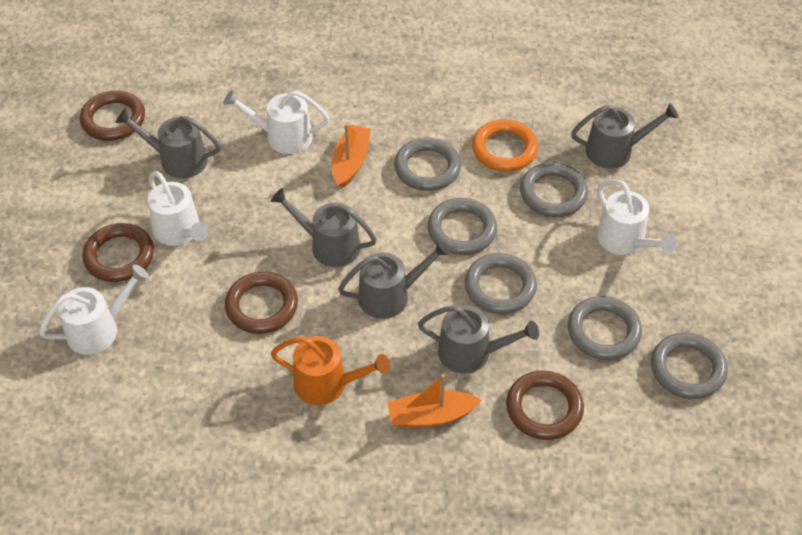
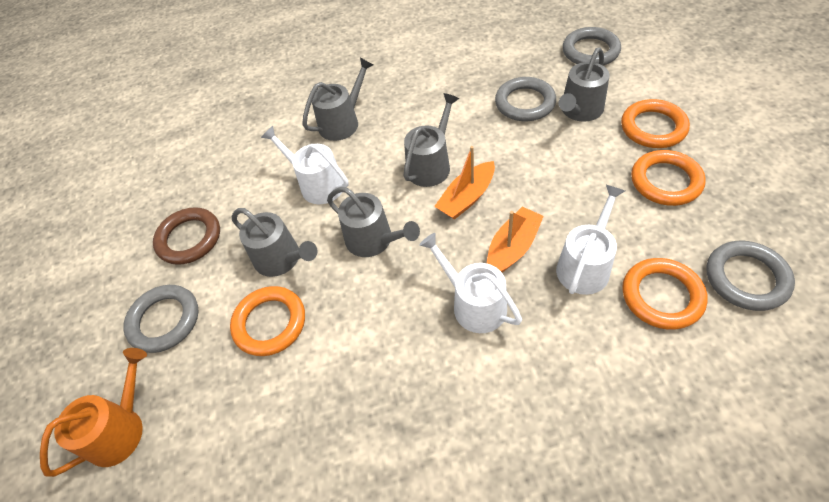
brown ring: [80,91,145,141] [82,223,154,282] [225,272,298,334] [506,370,584,440] = 4 -> [153,207,220,265] = 1
grey ring: [394,138,461,191] [427,198,497,255] [465,253,537,314] [520,162,588,217] [567,296,642,360] [651,333,727,399] = 6 -> [123,285,198,353] [495,77,556,121] [563,27,621,65] [706,241,795,311] = 4
orange ring: [472,119,538,172] = 1 -> [230,286,305,356] [621,99,690,148] [622,258,708,330] [631,150,706,206] = 4
white watering can: [39,265,149,355] [148,171,208,246] [223,90,329,154] [597,180,677,255] = 4 -> [261,126,349,204] [419,233,522,333] [556,185,625,295] = 3

